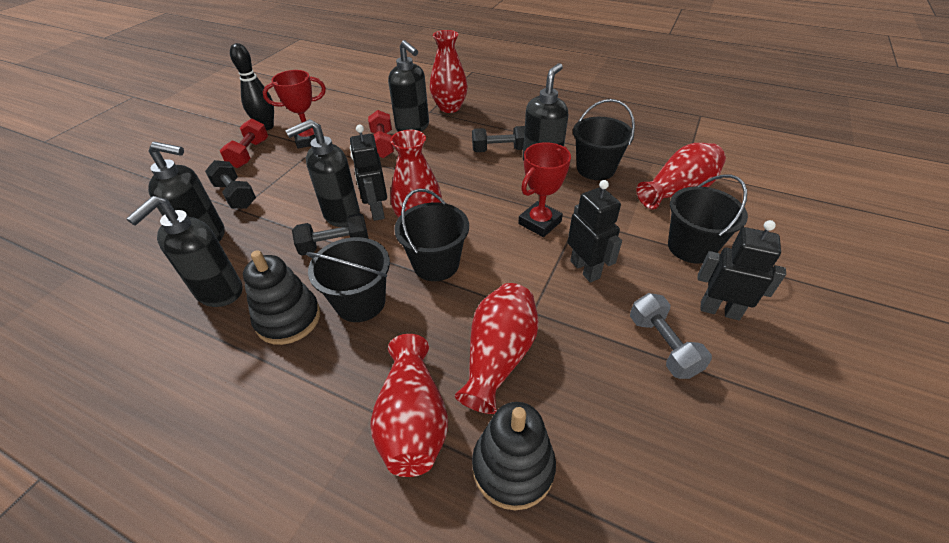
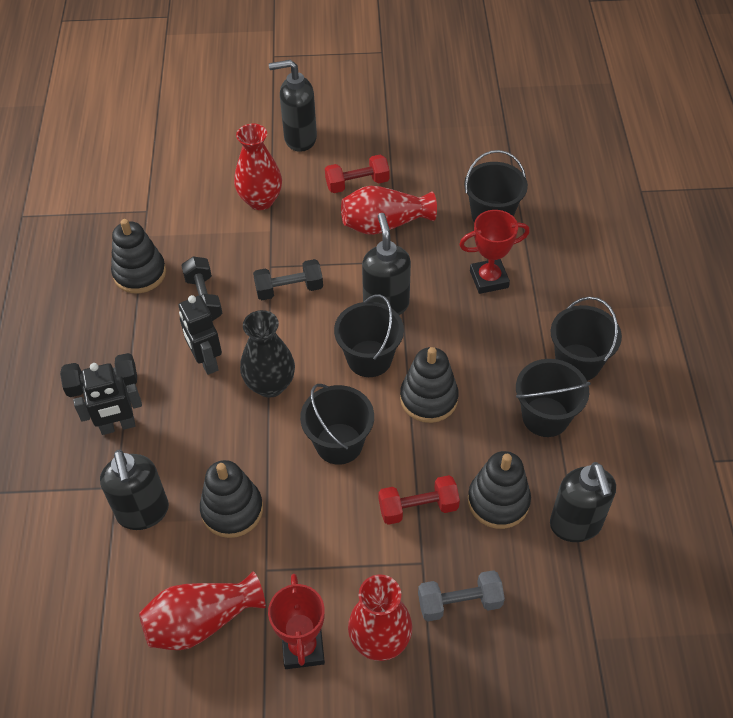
black bowling pin: [230,43,274,130] = 1 -> none = 0
black bucket: [306,237,390,322] [395,188,469,281] [573,99,635,180] [668,174,748,264] = 4 -> [300,384,374,465] [334,294,404,377] [464,150,528,222] [516,359,591,437] [551,297,622,381] = 5
black robot: [350,125,387,221] [567,180,622,282] [697,220,786,320] = 3 -> [73,363,142,435] [179,295,222,375] = 2
black soap dispenser: [126,196,242,307] [148,142,225,242] [285,119,360,227] [388,40,429,132] [523,63,568,161] = 5 -> [100,450,169,530] [269,60,317,152] [362,213,411,315] [550,462,616,542] = 4
black stacking toy: [243,251,320,345] [472,402,556,510] = 2 -> [111,219,166,293] [200,460,263,538] [400,347,459,423] [468,451,531,529] = 4
black vase: none = 0 -> [240,310,295,398] = 1
red vase: [370,334,448,477] [390,130,442,218] [430,30,468,113] [455,283,539,414] [636,143,726,210] = 5 -> [139,571,266,650] [234,124,282,210] [341,186,437,235] [348,574,412,661] = 4

